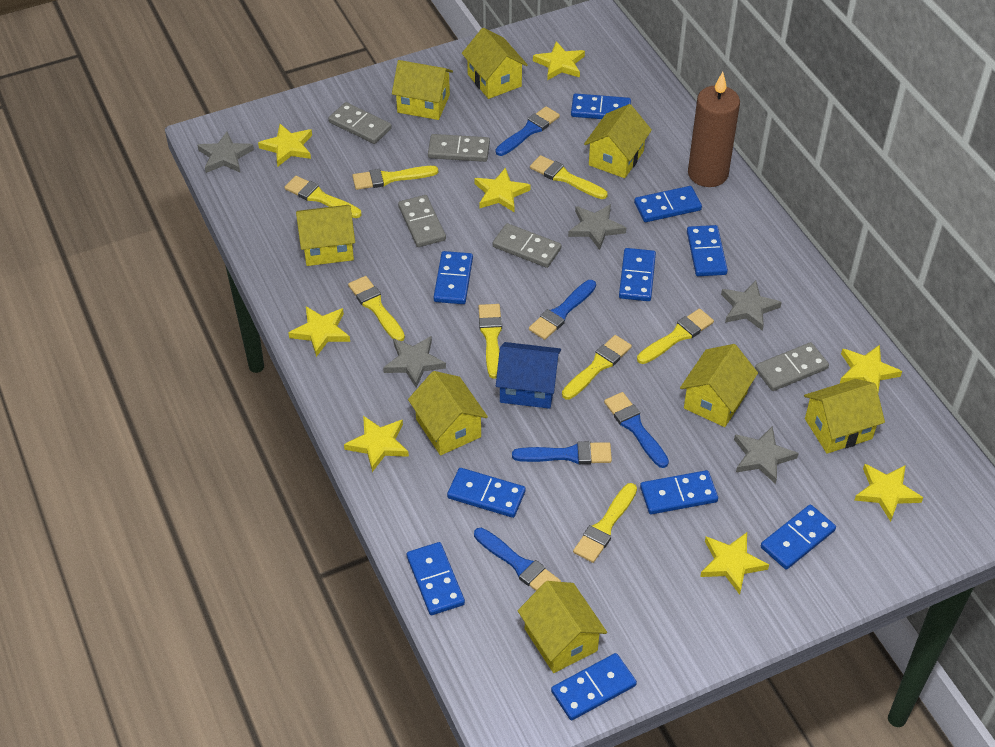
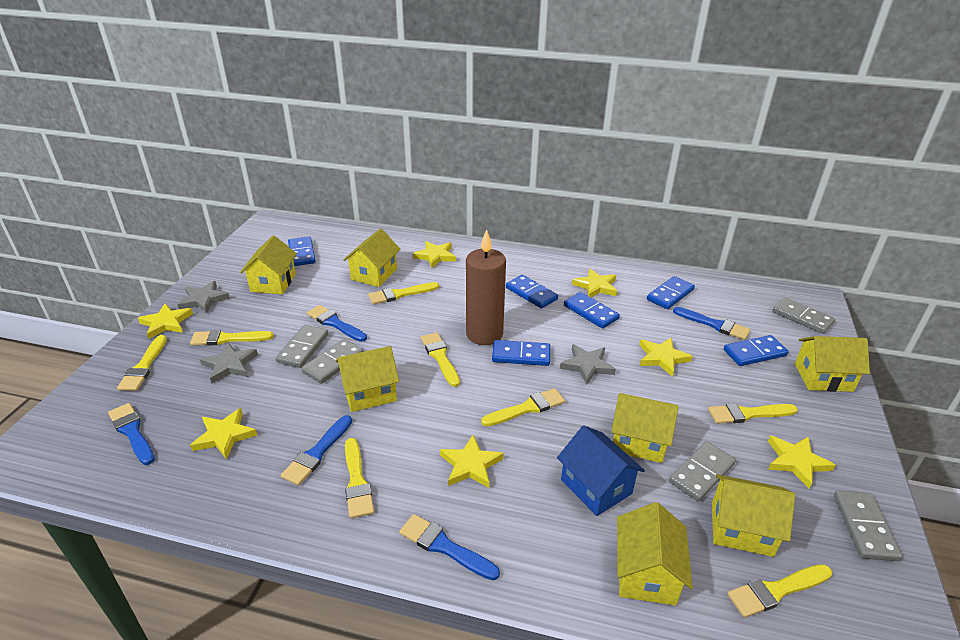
blue domino: [407,542,465,615] [434,251,473,304] [447,468,525,518] [551,653,637,720] [571,93,631,119] [619,248,656,301] [634,186,702,222] [640,470,718,514] [687,225,728,276] [761,504,836,570] = 10 -> [288,236,316,266] [492,340,550,366] [506,275,558,309] [564,292,620,329] [647,276,695,309] [724,335,788,366] = 6
grey star: [197,132,254,173] [383,336,446,388] [568,204,626,250] [721,280,782,331] [734,426,799,484] = 5 -> [177,281,230,313] [200,343,258,383] [560,344,616,385] = 3
yellow house: [296,205,355,266] [392,60,453,120] [408,371,488,455] [462,28,528,99] [518,581,607,673] [584,104,652,178] [680,344,758,427] [804,379,885,454] = 8 -> [240,236,297,294] [336,346,399,412] [343,228,401,287] [611,393,679,463] [617,502,693,606] [712,474,795,557] [795,336,870,392] = 7
yellow star: [258,124,312,166] [289,307,350,357] [344,416,409,472] [474,168,530,213] [533,41,585,80] [700,532,769,595] [840,345,902,392] [854,464,923,522] = 8 -> [138,303,193,339] [190,408,257,460] [413,241,456,268] [440,435,504,488] [572,268,617,297] [639,338,693,377] [768,436,835,489] = 7

